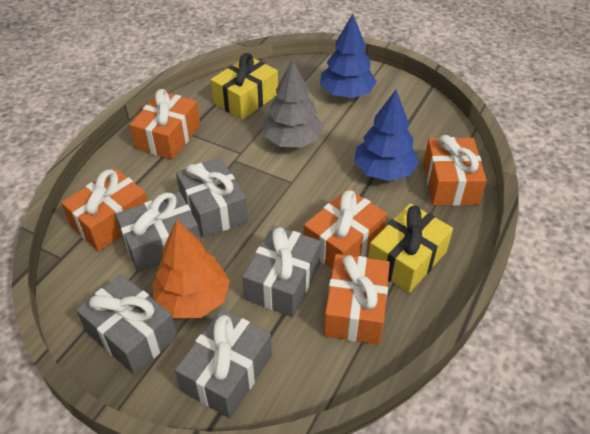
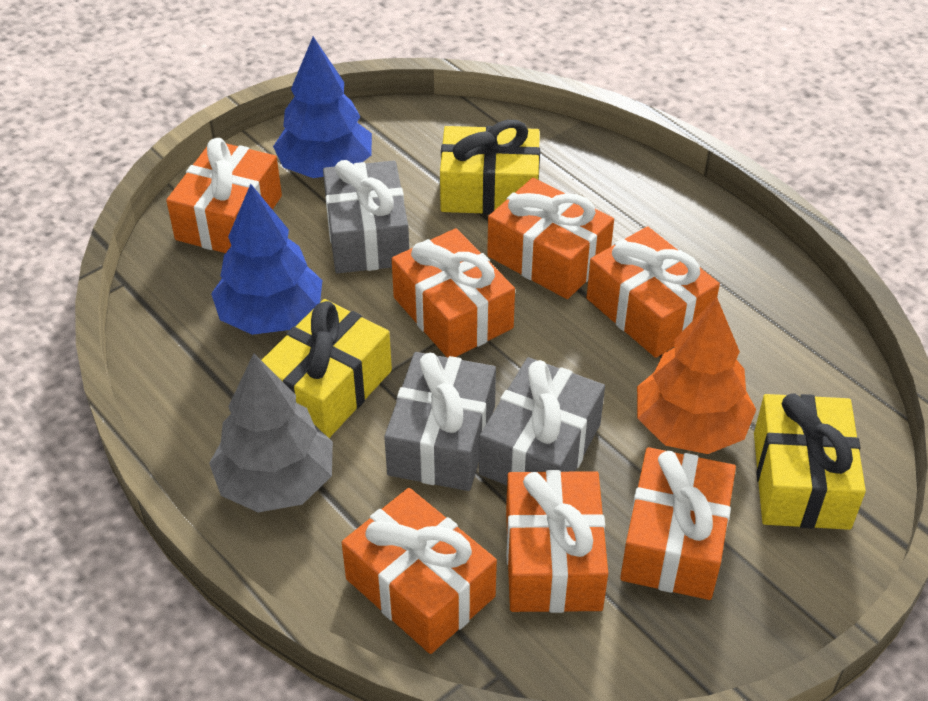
grey gift: [76,274,177,375] [115,192,201,272] [175,309,272,418] [176,157,248,238] [242,225,321,317] = 5 -> [323,160,409,274] [384,352,496,491] [479,357,605,485] = 3
orange gift: [61,169,148,252] [130,89,200,160] [304,189,387,269] [324,254,390,345] [423,135,487,206] = 5 -> [166,138,282,253] [342,488,497,654] [392,228,515,357] [487,178,614,299] [506,470,608,613] [587,226,720,358] [620,447,736,600] = 7
yellow gift: [211,53,278,120] [368,203,453,293] = 2 -> [262,299,392,438] [440,120,540,214] [754,394,866,530] = 3

